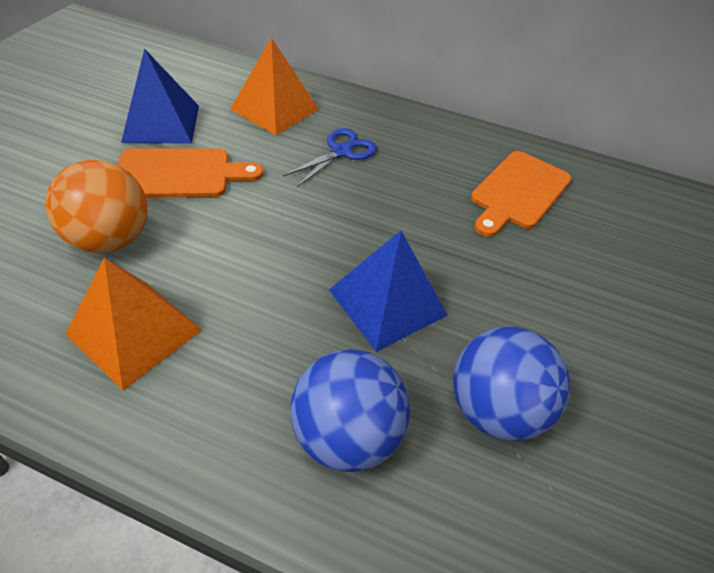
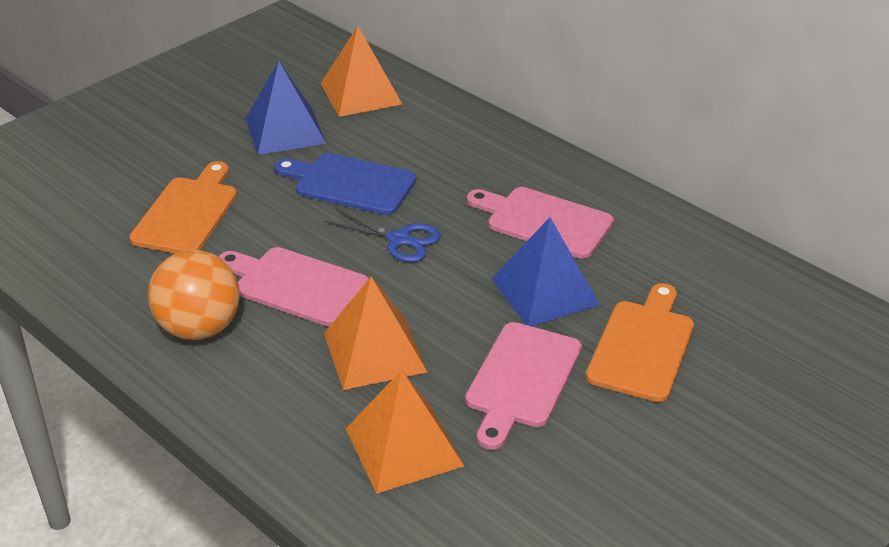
blue ball: [290,349,410,472] [453,327,570,441] = 2 -> none = 0
blue cutting board: none = 0 -> [274,153,416,215] = 1
orange pyramid: [65,258,202,390] [230,37,319,135] = 2 -> [321,26,403,117] [324,277,427,390] [346,370,464,494] = 3
pink cutting board: none = 0 -> [218,247,369,326] [465,322,582,450] [467,187,614,259] = 3

